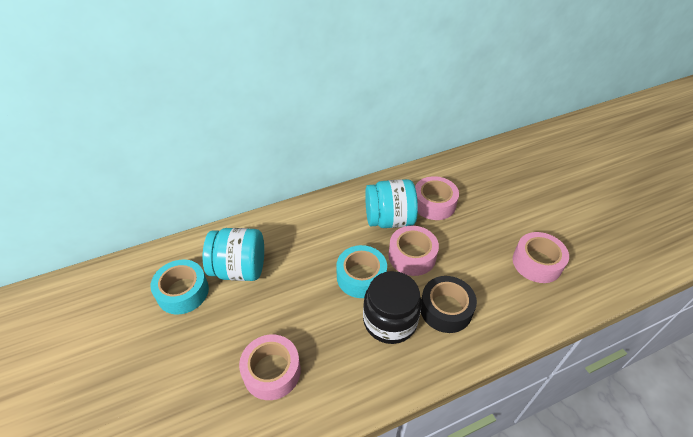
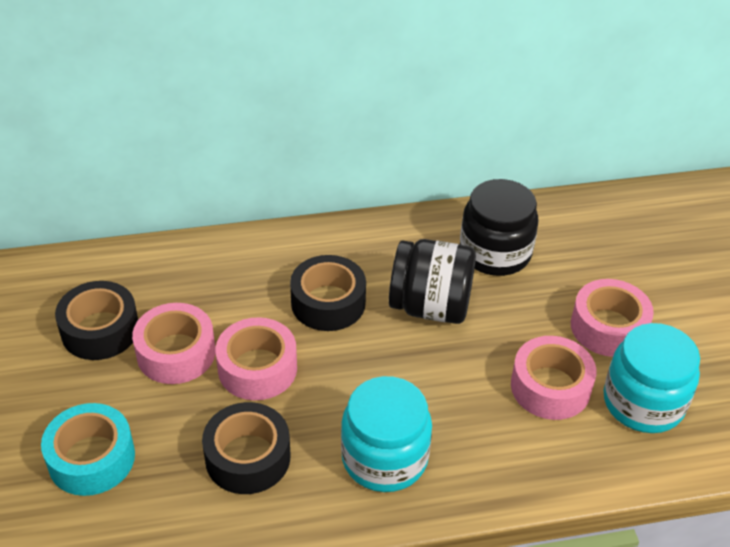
black jar: [363,271,422,344] = 1 -> [389,239,476,324] [460,179,539,276] = 2
black tape: [421,276,477,333] = 1 -> [55,281,138,360] [202,402,290,494] [290,255,366,331] = 3
turquoise tape: [150,260,209,315] [336,245,387,298] = 2 -> [41,403,135,496] = 1

